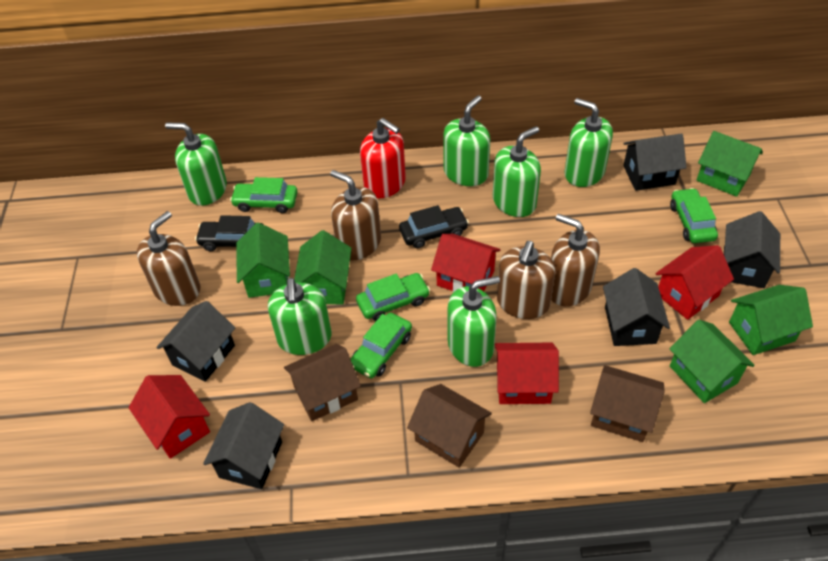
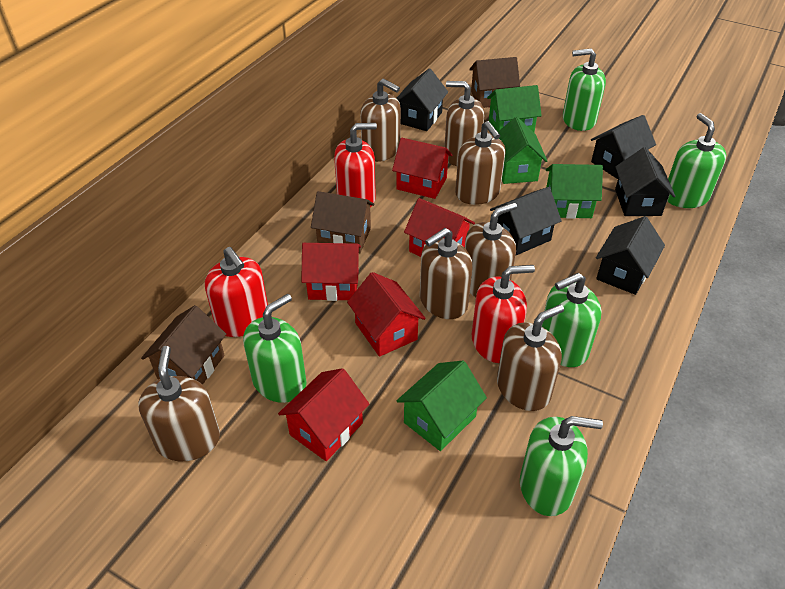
black car: [195,215,264,251] [399,205,469,248] = 2 -> none = 0
brown soap dispenser: [137,211,200,306] [330,170,381,260] [497,241,556,319] [551,214,600,307] = 4 -> [138,346,220,461] [360,79,401,162] [420,228,473,319] [445,81,484,166] [455,121,506,205] [465,202,517,297] [497,304,564,411] = 7
green car: [230,177,298,213] [351,312,412,378] [356,273,430,321] [670,188,718,243] = 4 -> none = 0
green house: [236,223,290,298] [294,230,352,305] [669,320,755,403] [696,131,763,197] [729,285,813,355] = 5 -> [397,361,487,451] [487,85,542,132] [498,117,547,184] [546,164,603,219] = 4
green soap dispenser: [165,123,227,206] [268,278,332,355] [443,95,491,186] [447,276,500,367] [493,126,541,217] [564,98,613,187] = 6 -> [243,294,307,403] [520,416,603,516] [542,273,602,367] [563,48,606,131] [667,113,726,208] = 5
red house: [129,375,210,459] [431,234,501,292] [495,343,559,404] [655,245,734,320] = 4 -> [278,368,369,461] [301,243,361,301] [347,272,426,357] [392,138,452,199] [404,198,475,257] = 5
red soap dispenser: [360,118,406,198] = 1 -> [205,247,268,337] [334,123,377,207] [472,265,535,363] = 3

